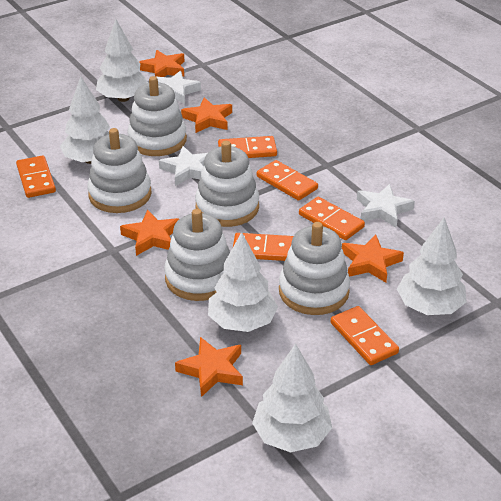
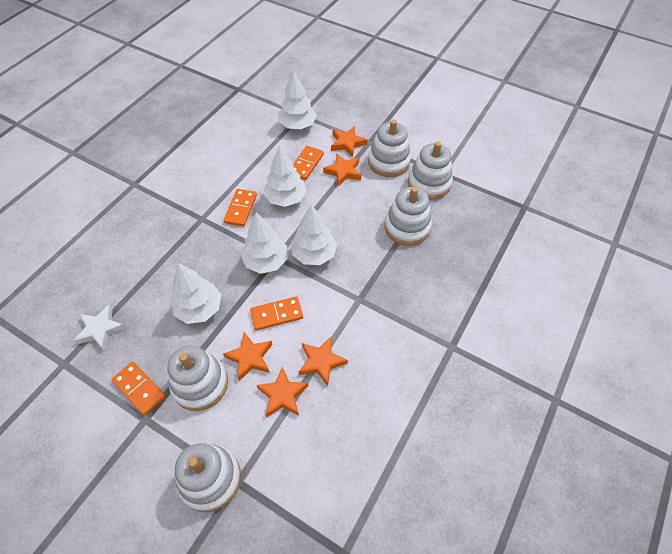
orange domino: [16,155,56,198] [218,136,277,158] [233,233,294,261] [257,160,318,201] [299,197,365,240] [331,306,399,365] = 6 -> [112,362,166,415] [224,189,257,227] [250,296,303,331] [293,146,324,180] = 4
white star: [155,71,201,104] [159,146,207,186] [357,184,415,228] = 3 -> [73,304,126,351] = 1

